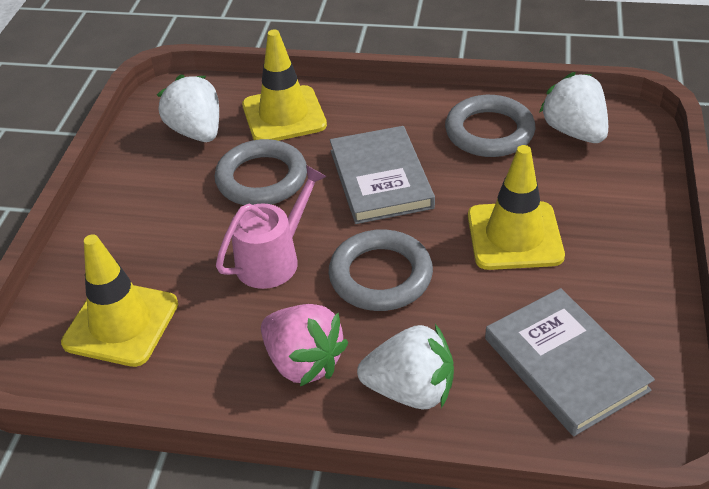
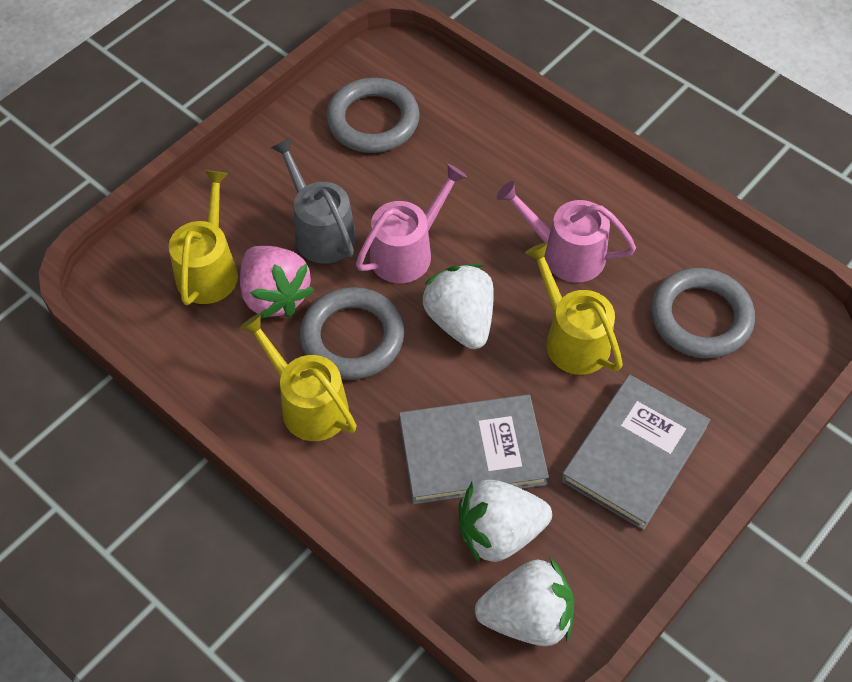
grey watering can: none = 0 -> [271,138,356,264] = 1
pink watering can: [216,165,327,289] = 1 -> [356,164,467,283] [497,181,636,283] = 2
yellow traffic cone: [61,234,178,367] [242,29,327,141] [468,145,565,270] = 3 -> none = 0
yellow watering can: none = 0 -> [169,170,238,305] [240,314,357,441] [525,243,623,375] = 3

